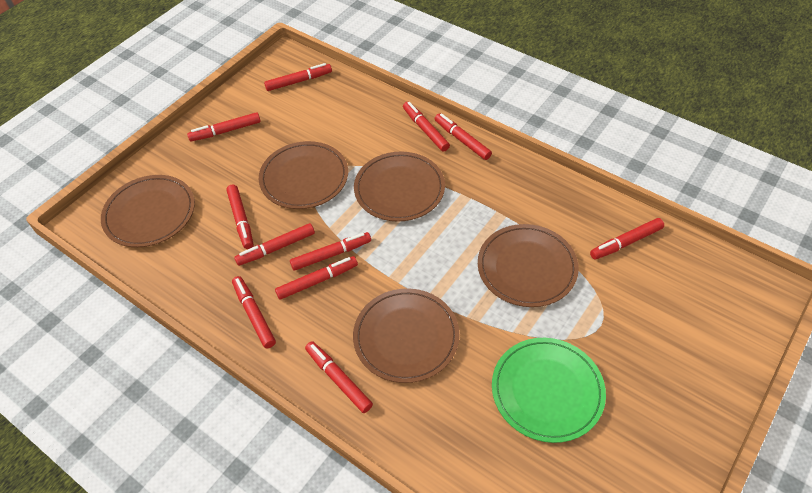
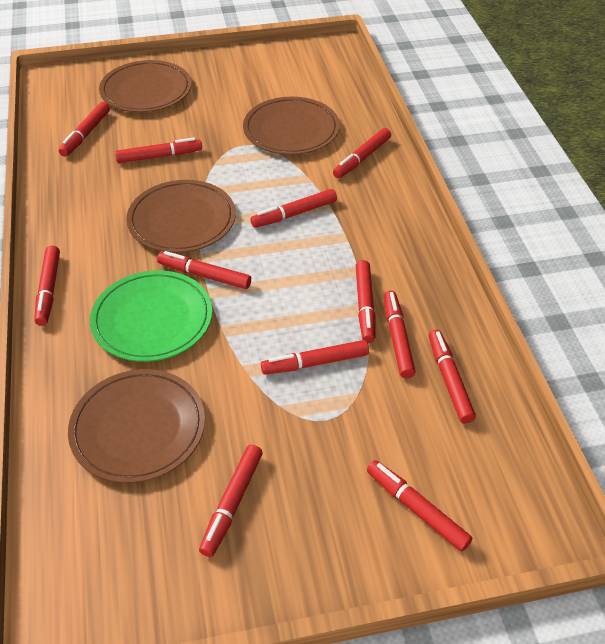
brown plate: [101,175,195,247] [259,141,348,209] [353,288,459,383] [354,152,445,222] [478,224,579,307] = 5 -> [68,369,205,483] [99,60,192,112] [126,180,236,253] [243,97,340,155] = 4
red marker: [187,112,261,141] [226,185,253,249] [232,276,276,348] [234,223,315,266] [264,63,332,91] [275,256,358,300] [290,232,371,271] [305,341,373,413] [403,102,450,152] [435,113,492,160] [590,218,664,260] = 11 -> [34,245,60,326] [59,102,110,157] [115,137,202,163] [157,251,251,289] [199,445,263,557] [250,189,337,228] [261,340,369,375] [333,128,391,178] [356,260,376,343] [367,460,472,551] [384,291,416,378] [429,330,476,423] = 12

